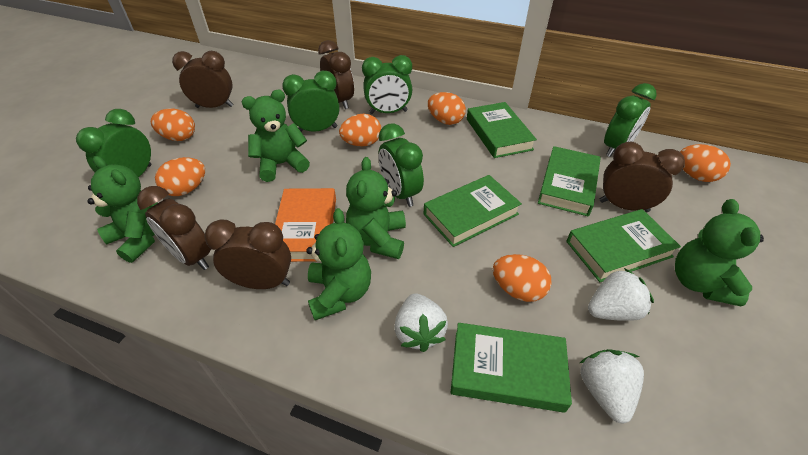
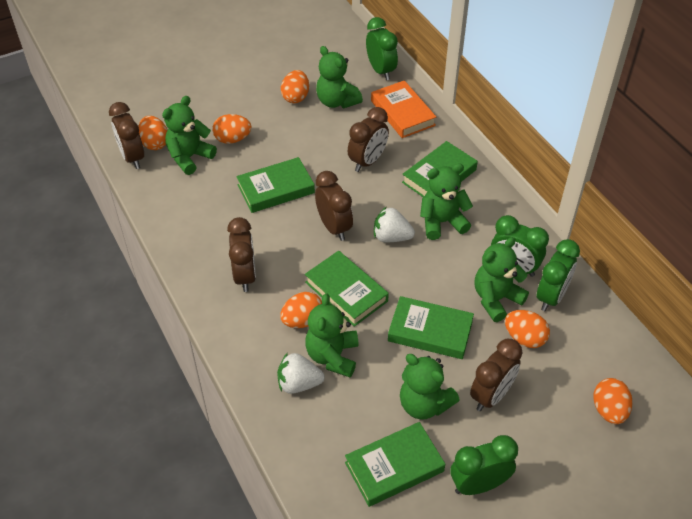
green clock: [76,109,152,177] [282,71,340,132] [362,55,412,114] [379,123,424,207] [604,83,657,157] = 5 -> [366,17,398,80] [450,435,518,495] [491,215,549,277] [537,239,580,311] = 4
green teddy bear: [87,156,158,263] [242,90,310,182] [306,208,371,320] [346,157,406,259] [675,199,764,306] = 5 -> [162,96,217,175] [305,293,359,377] [316,46,363,108] [400,354,460,420] [420,163,473,240] [475,237,529,322] = 6
white strawberry: [394,293,448,352] [580,349,644,424] [588,268,654,321] = 3 -> [277,353,325,394] [374,206,415,242] = 2

